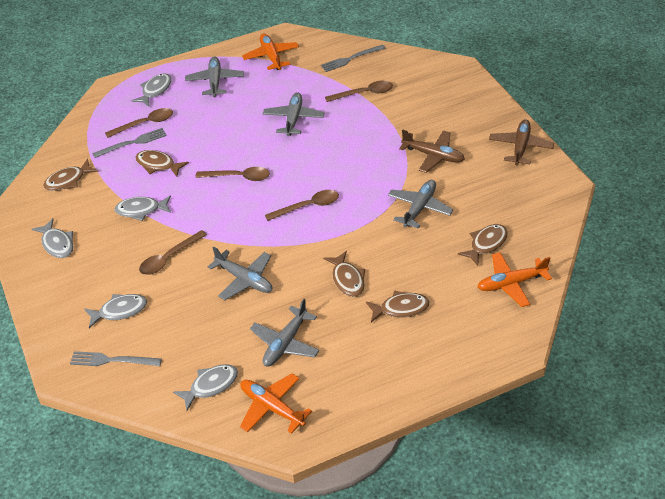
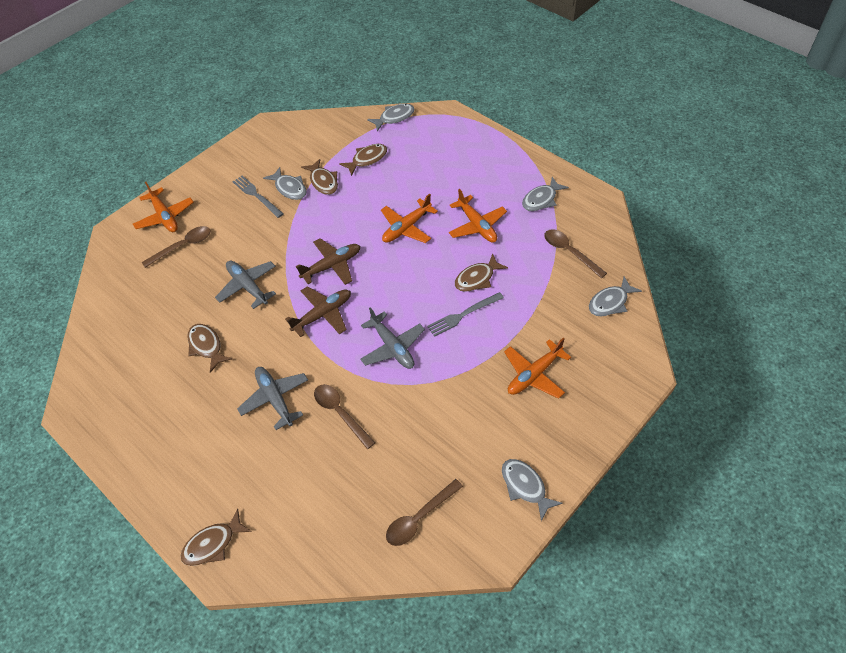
brown spoon: [105,108,173,138] [139,230,207,275] [196,167,270,181] [265,190,339,221] [325,81,393,102] = 5 -> [142,226,211,268] [314,384,375,449] [386,479,463,546] [544,229,607,278] = 4
grey fork: [70,351,162,366] [92,128,167,158] [321,45,386,72] = 3 -> [233,175,284,218] [427,292,504,337] = 2
grey plane: [185,56,244,97] [208,246,272,300] [250,299,320,366] [263,92,324,136] [388,180,453,229] = 5 -> [215,261,276,309] [237,367,308,430] [360,307,425,369] = 3
orange plane: [240,373,312,434] [242,33,299,70] [478,252,552,307] = 3 -> [133,182,194,232] [381,194,438,243] [449,189,507,243] [504,338,571,399] = 4

